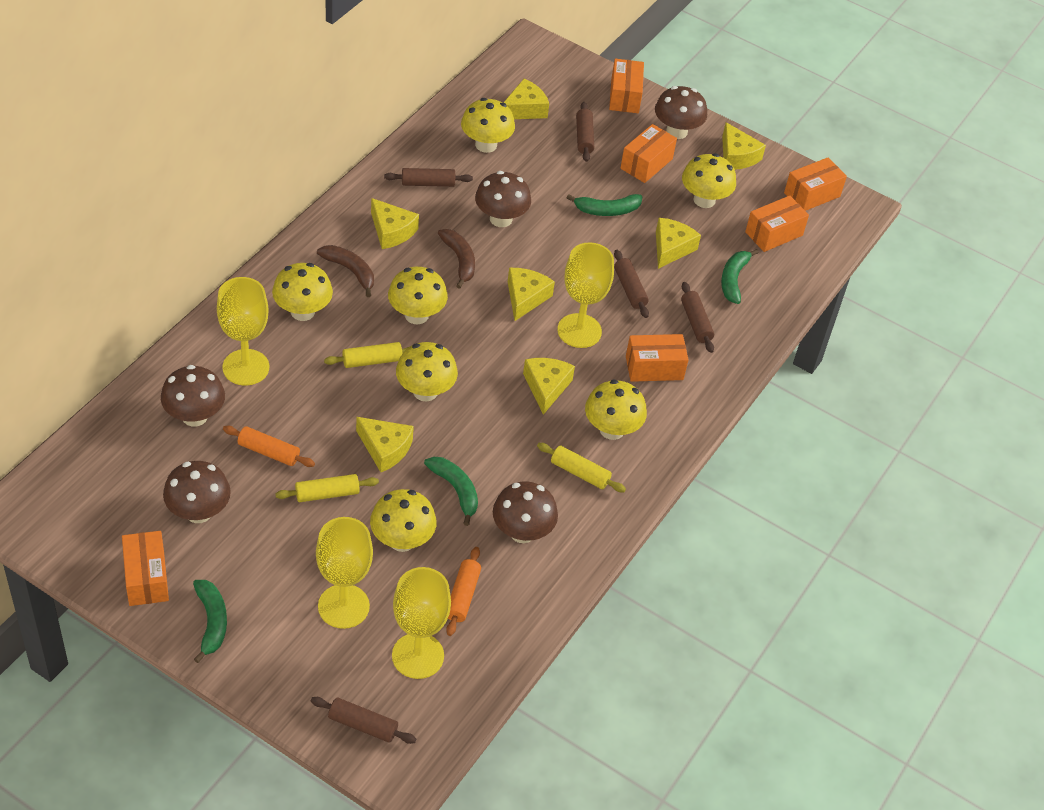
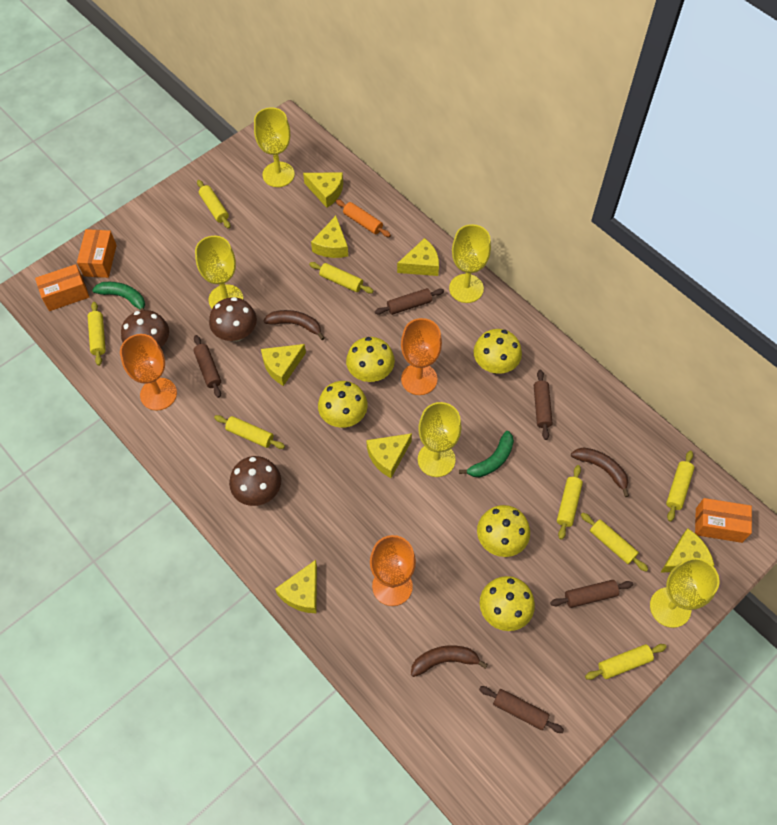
brown banana: [317,245,374,297] [438,229,475,289] = 2 -> [263,310,325,340] [411,645,488,677] [571,447,629,497] = 3
brown mushroom: [161,365,225,427] [163,461,231,523] [475,171,531,227] [493,482,558,543] [655,86,707,139] = 5 -> [121,310,169,348] [209,297,257,342] [229,456,281,506] = 3
green banana: [193,580,227,663] [424,457,478,526] [567,194,642,216] [721,249,759,304] = 4 -> [92,282,145,310] [459,431,514,477] = 2
orange box: [122,531,169,606] [609,59,644,113] [620,124,677,183] [626,334,689,382] [745,196,809,252] [784,157,847,211] = 6 -> [35,264,89,311] [77,229,117,278] [695,498,752,543] = 3
orange goblet: none = 0 -> [120,334,177,411] [370,535,416,606] [401,318,442,395] = 3
orange rolling pin: [223,426,315,467] [446,547,481,636] = 2 -> [336,199,391,237] = 1
yellow goblet: [217,277,269,386] [316,517,373,629] [392,567,451,679] [557,242,614,348] = 4 -> [195,236,243,308] [254,107,295,187] [418,402,462,477] [449,224,491,303] [650,558,719,628] = 5
yellow mushroom: [272,263,333,321] [370,489,437,552] [388,267,448,325] [396,342,458,402] [461,98,515,153] [585,380,647,440] [682,153,736,208] = 7 -> [318,381,368,428] [346,337,395,382] [474,329,522,374] [477,505,530,557] [480,576,535,631] = 5
yellow rolling pin: [275,474,379,502] [324,342,409,368] [537,443,626,492] = 3 -> [88,302,106,366] [197,180,231,229] [214,415,285,449] [309,262,374,294] [557,465,583,540] [581,513,648,572] [585,644,667,680] [666,451,694,522] = 8

